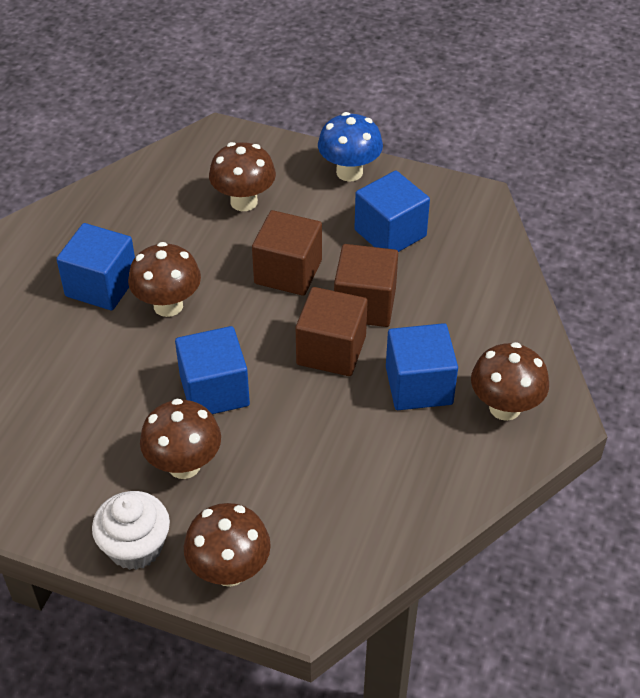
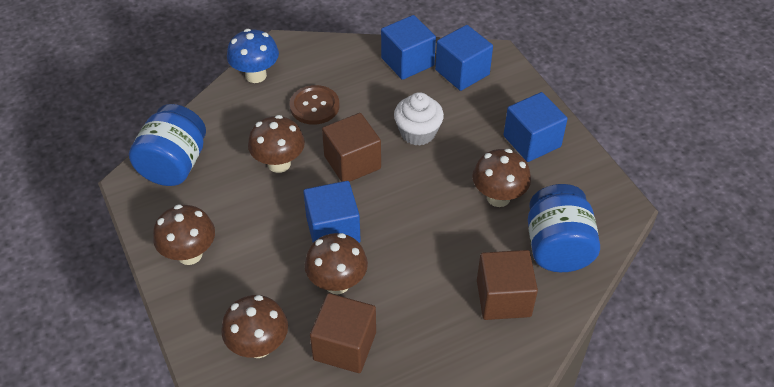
blue jar: none = 0 -> [129,104,206,186] [528,184,600,272] = 2
brown button: none = 0 -> [290,85,339,125] = 1

